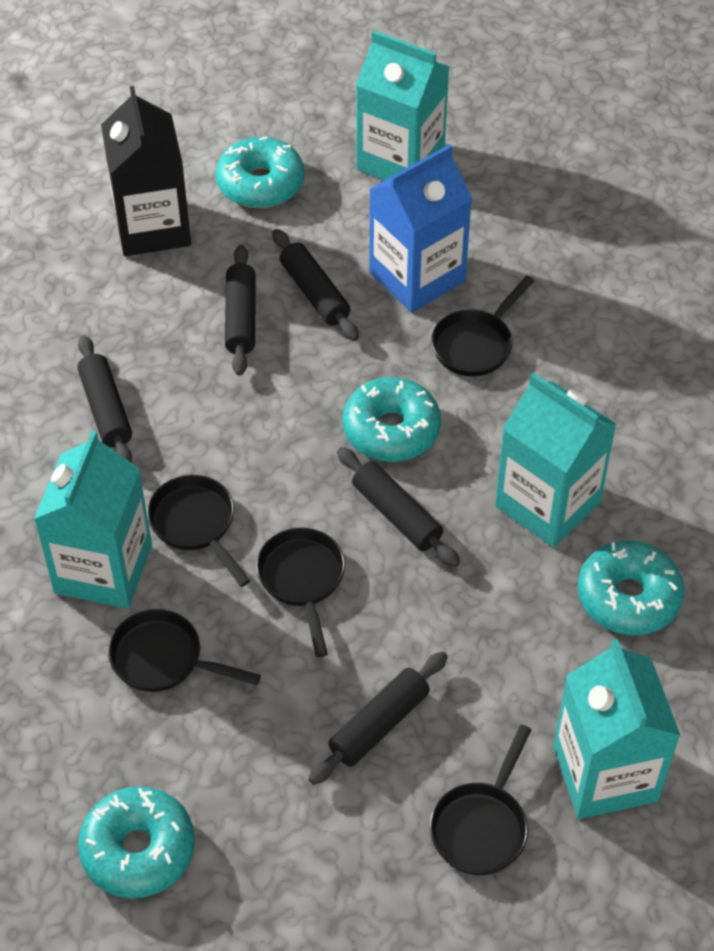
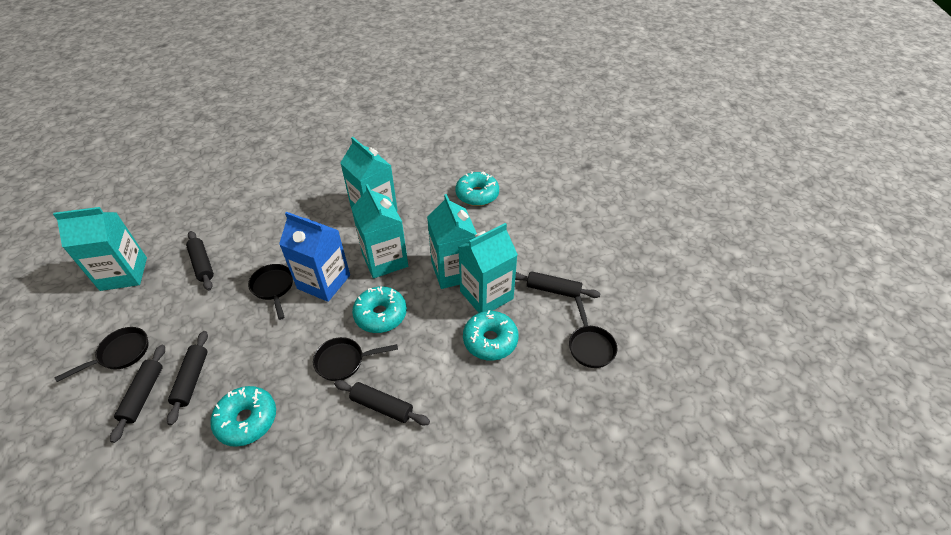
black carton: [101,86,191,256] = 1 -> none = 0
black pan: [108,609,261,692] [147,475,250,587] [256,528,345,657] [430,725,532,875] [431,276,534,377] = 5 -> [54,327,149,382] [248,264,293,320] [313,337,398,381] [569,296,617,368] = 4
turquoise carton: [34,430,152,609] [356,30,449,180] [495,373,616,548] [553,639,681,819] = 4 -> [53,207,147,291] [340,137,398,211] [351,184,408,278] [427,194,477,289] [459,223,518,313] = 5

